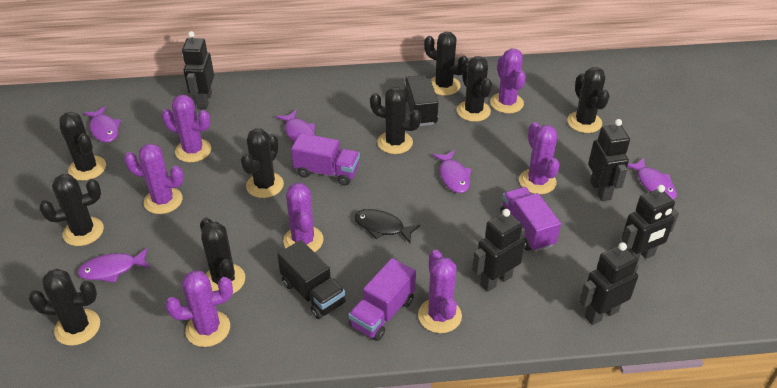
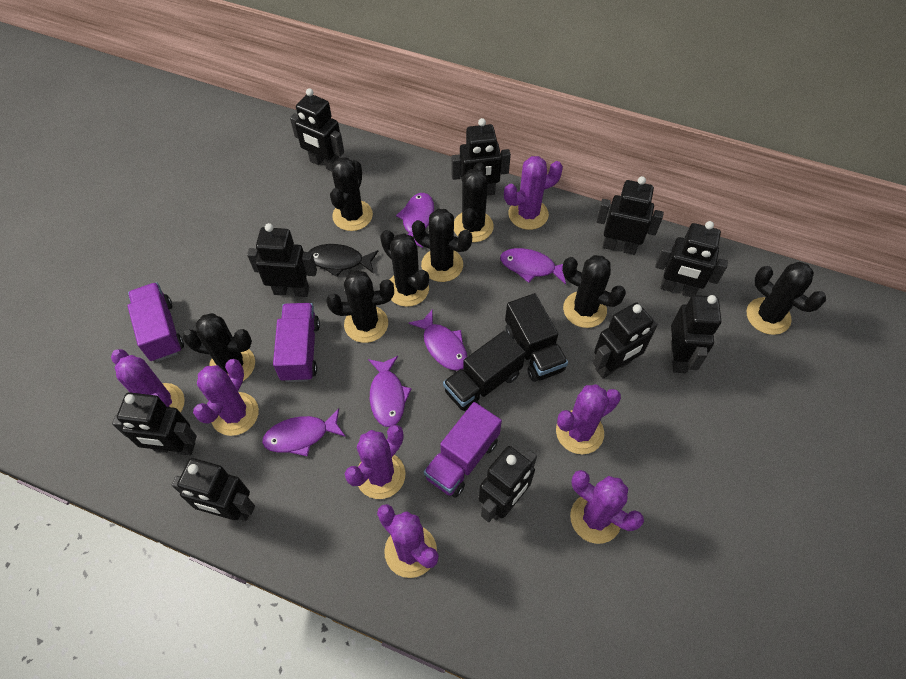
black cactus: [28,269,100,346] [39,174,104,246] [59,112,106,181] [200,217,245,294] [241,128,284,198] [370,87,421,154] [424,32,468,96] [457,56,492,122] [567,67,609,133] = 9 -> [183,313,255,381] [326,270,394,343] [330,157,373,231] [380,230,429,307] [412,209,472,282] [454,162,494,242] [562,255,626,328] [746,262,826,335] = 8
black robot: [182,31,214,109] [472,209,526,292] [579,242,639,325] [588,119,630,201] [622,185,679,261] = 5 -> [112,392,197,455] [171,458,255,521] [247,223,317,297] [290,88,344,171] [451,118,511,196] [479,446,537,522] [593,302,658,378] [596,176,664,255] [655,221,728,297] [671,295,721,373] = 10

